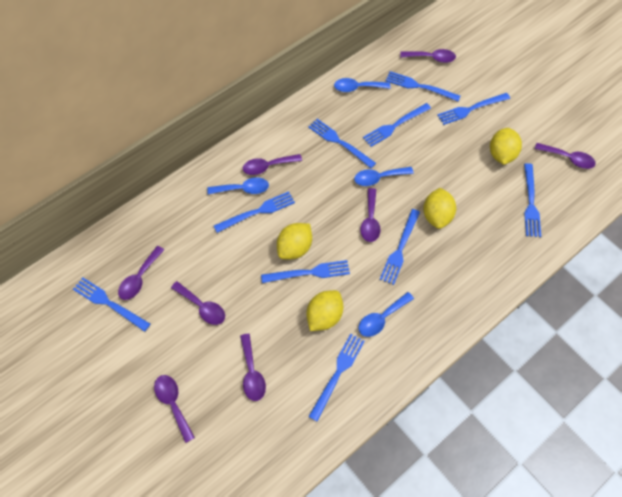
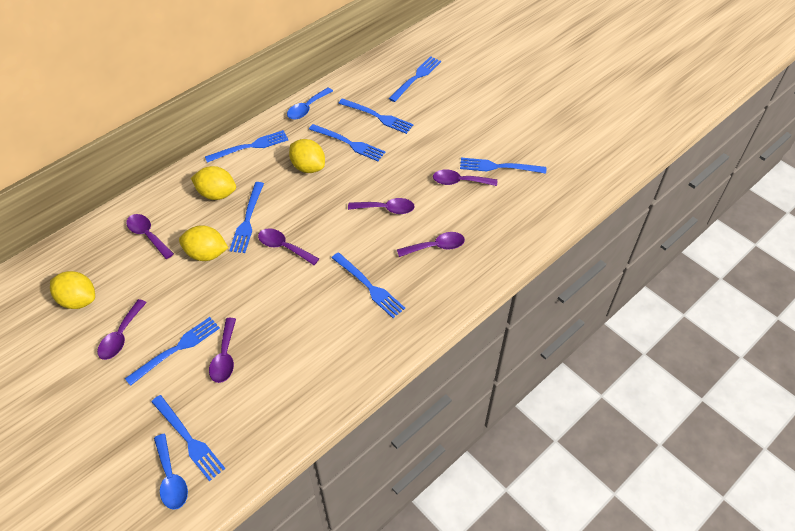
blue fork: [73,278,150,332] [214,191,295,233] [261,260,350,283] [308,119,376,168] [308,334,365,422] [363,103,431,147] [380,209,420,285] [385,71,461,102] [437,93,510,125] [524,163,541,237] = 10 -> [125,317,220,386] [151,395,225,481] [205,130,288,163] [229,182,264,253] [309,124,385,161] [332,252,405,318] [338,98,413,134] [388,56,441,102] [460,158,546,174] = 9
blue spoon: [207,177,269,195] [334,78,390,92] [354,167,414,186] [358,292,414,337] = 4 -> [154,434,188,510] [287,88,333,119] = 2
purple spoon: [118,246,164,300] [154,375,195,443] [171,281,225,325] [240,334,266,401] [243,154,302,175] [360,188,381,242] [400,49,456,63] [535,143,596,169] = 8 -> [97,299,147,360] [126,214,174,259] [209,318,236,383] [258,228,319,265] [348,198,415,214] [397,232,465,257] [433,170,497,186] = 7

